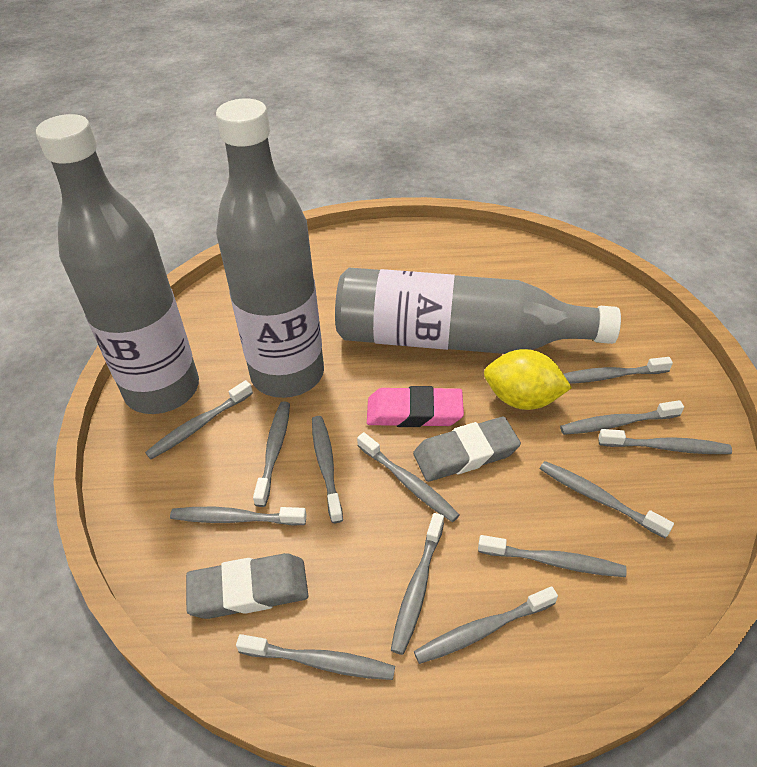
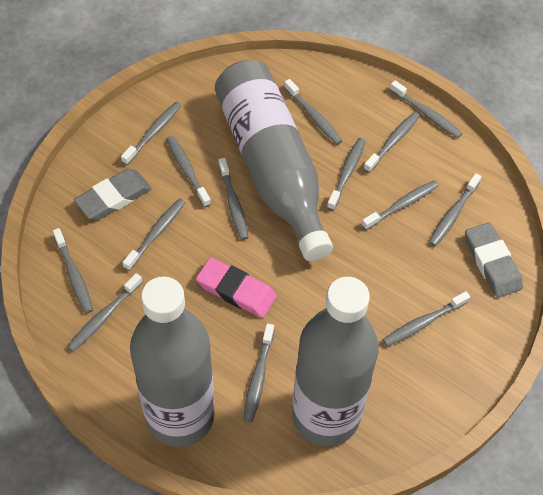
grey toothbrush: [145,380,253,459] [170,507,307,526] [236,634,395,680] [253,401,290,507] [312,416,343,523] [357,432,460,522] [391,513,444,655] [414,586,558,664] [478,535,627,577] [540,461,674,538] [560,400,684,435] [564,357,673,384] [599,429,732,454] = 13 -> [53,228,93,314] [67,273,143,352] [121,102,181,165] [122,198,186,271] [166,136,211,207] [218,158,249,240] [243,323,274,423] [284,79,342,145] [327,138,366,210] [361,180,439,230] [363,112,420,173] [383,291,470,346] [390,80,462,138] [429,173,481,246] = 14
yellow lemon: [484,349,572,410] = 1 -> none = 0

